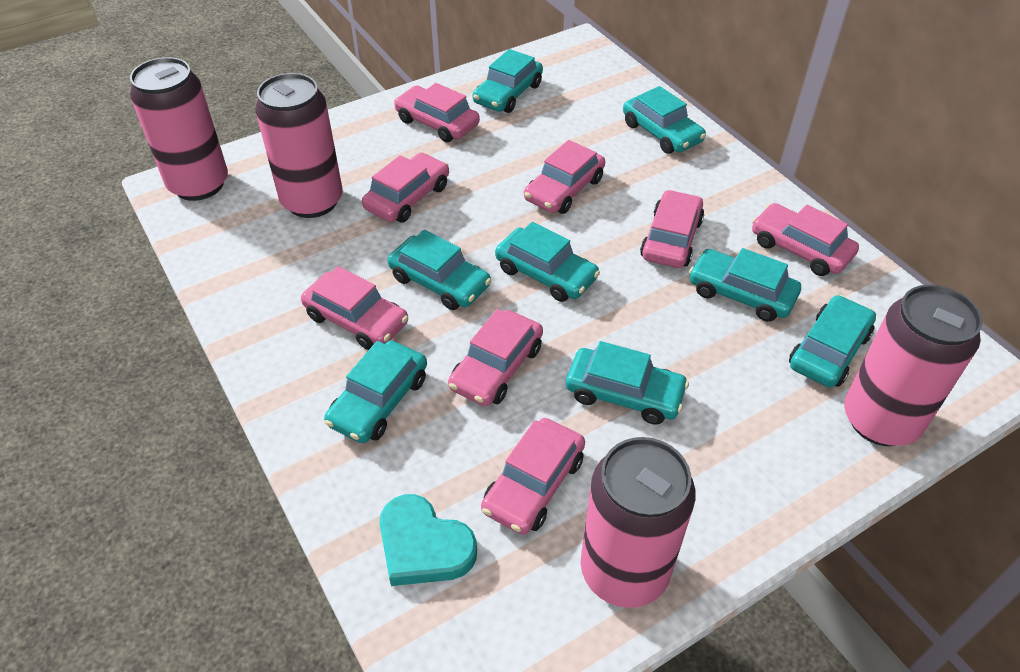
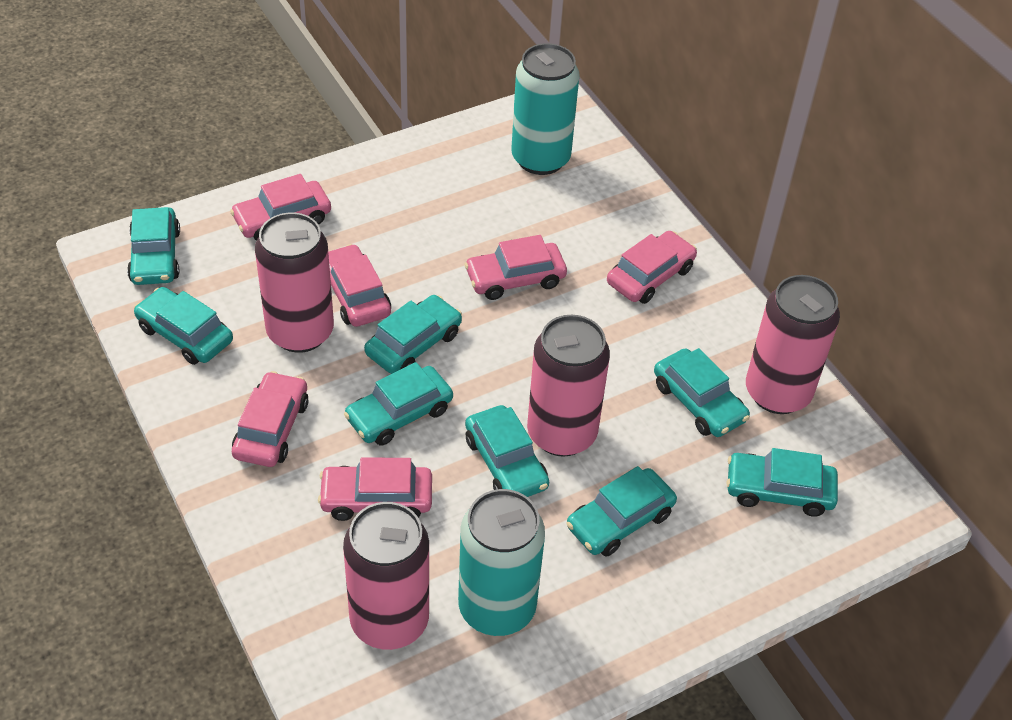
pink car: [301,266,408,350] [362,152,449,223] [394,83,480,142] [448,309,543,406] [481,418,585,535] [524,140,605,214] [640,190,704,268] [752,203,859,276] = 8 -> [230,174,331,241] [232,371,308,467] [318,458,432,521] [328,244,391,327] [465,235,567,300] [607,231,697,304] = 6
turquoise can: none = 0 -> [458,489,545,636] [511,43,580,175] = 2
turquoise heart: [380,494,477,586] = 1 -> none = 0

